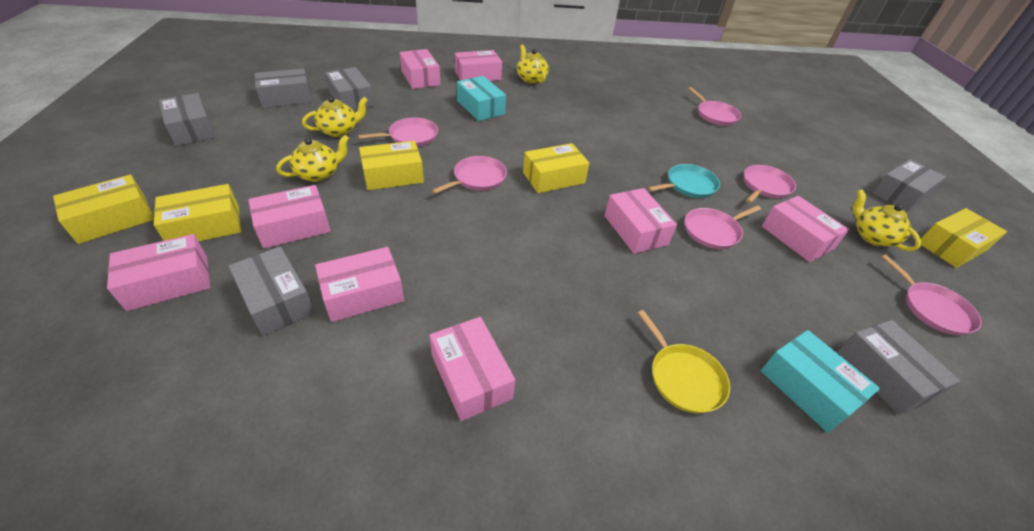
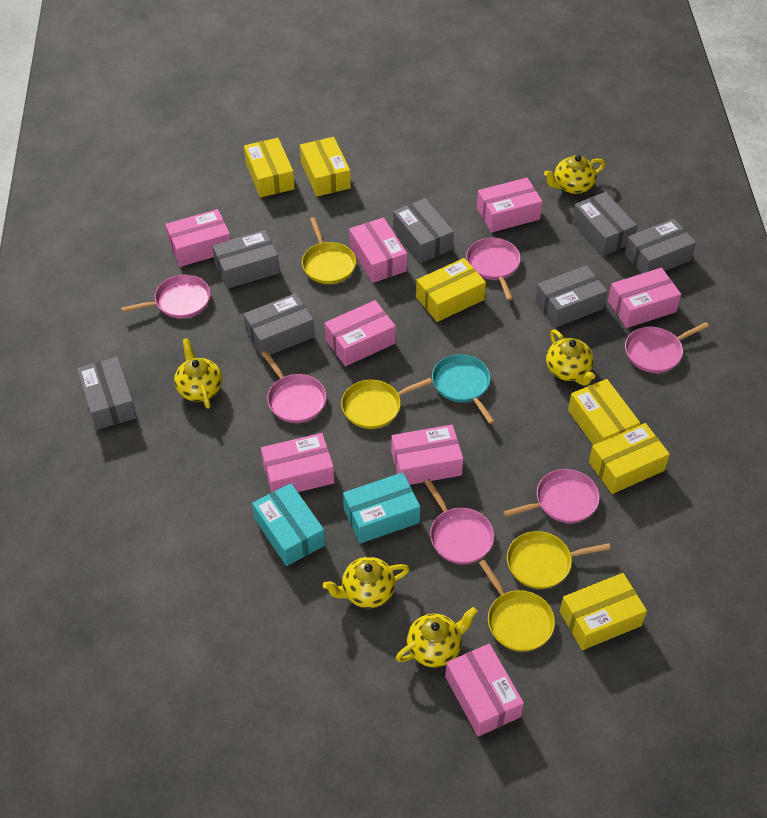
grey box: [159,93,216,146] [229,247,315,336] [255,68,312,108] [325,67,374,110] [837,320,960,415] [873,159,946,212] = 6 -> [77,357,137,430] [212,230,280,289] [243,293,315,358] [393,198,454,263] [535,265,607,328] [572,192,637,256] [624,219,696,274] = 7
yellow box: [53,175,154,244] [154,184,241,242] [359,141,424,190] [523,143,589,193] [921,208,1007,268] = 5 -> [244,138,295,197] [300,137,351,196] [416,258,486,322] [560,573,647,650] [568,379,640,445] [589,423,670,494] = 6
yellow pan: [638,310,730,413] = 1 -> [302,217,356,284] [341,378,433,429] [479,560,555,652] [507,531,611,589] = 4
yellow teapot: [276,135,349,182] [302,96,368,137] [517,45,549,84] [852,189,922,251] = 4 -> [174,338,222,409] [323,557,410,608] [396,607,478,667] [544,155,605,194] [546,329,595,386] = 5

